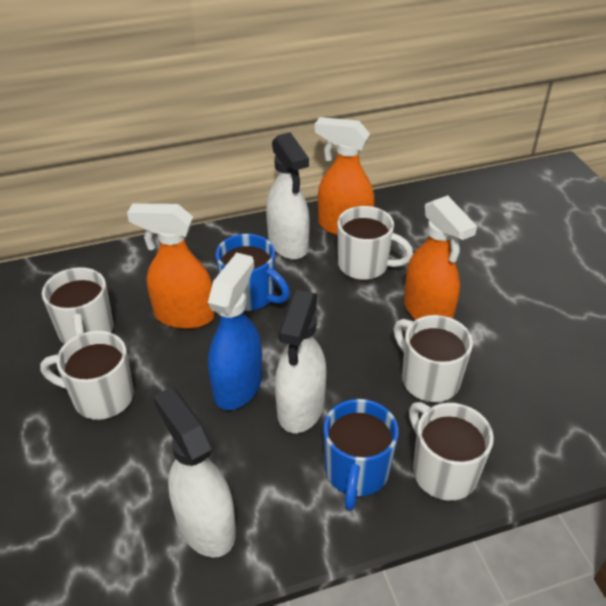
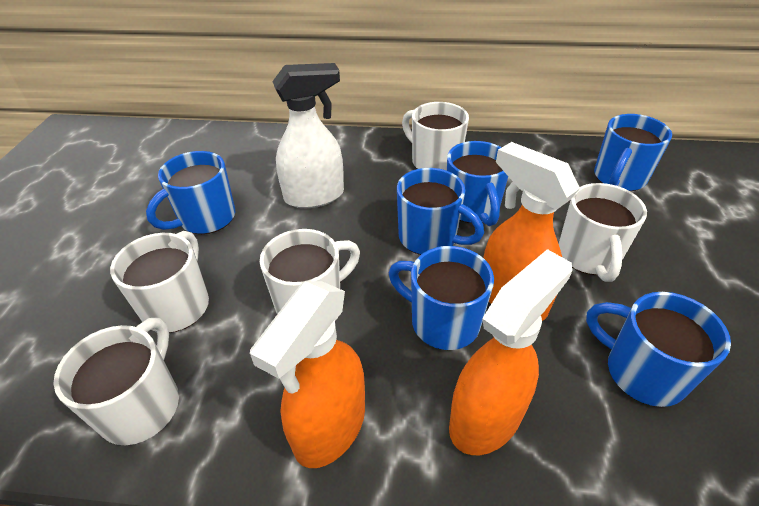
blue mug: [215,234,290,312] [323,399,399,511] = 2 -> [146,151,235,234] [389,246,494,350] [397,168,484,255] [447,141,508,226] [586,292,731,407] [594,114,672,191] = 6
blue spray bottle: [208,253,262,410] = 1 -> none = 0
white spray bottle: [153,387,236,558] [266,132,310,260] [275,290,326,433] = 3 -> [272,63,344,208] = 1

